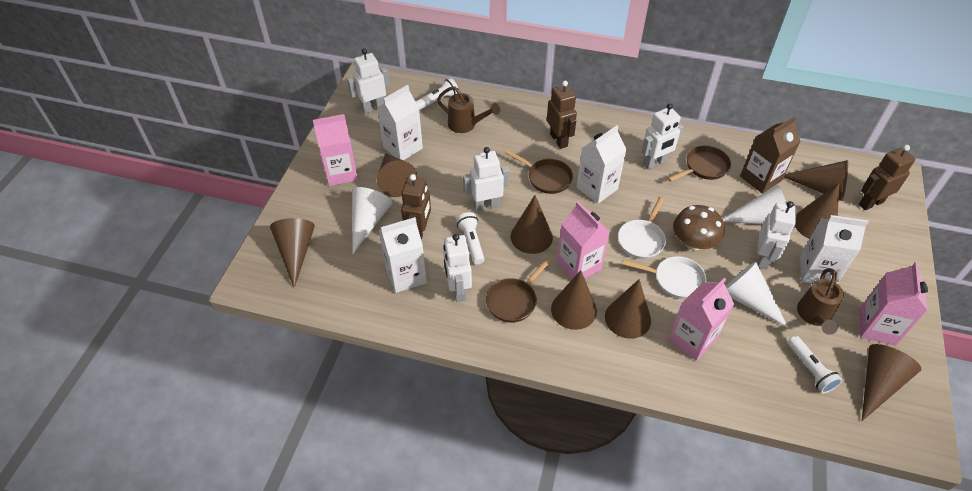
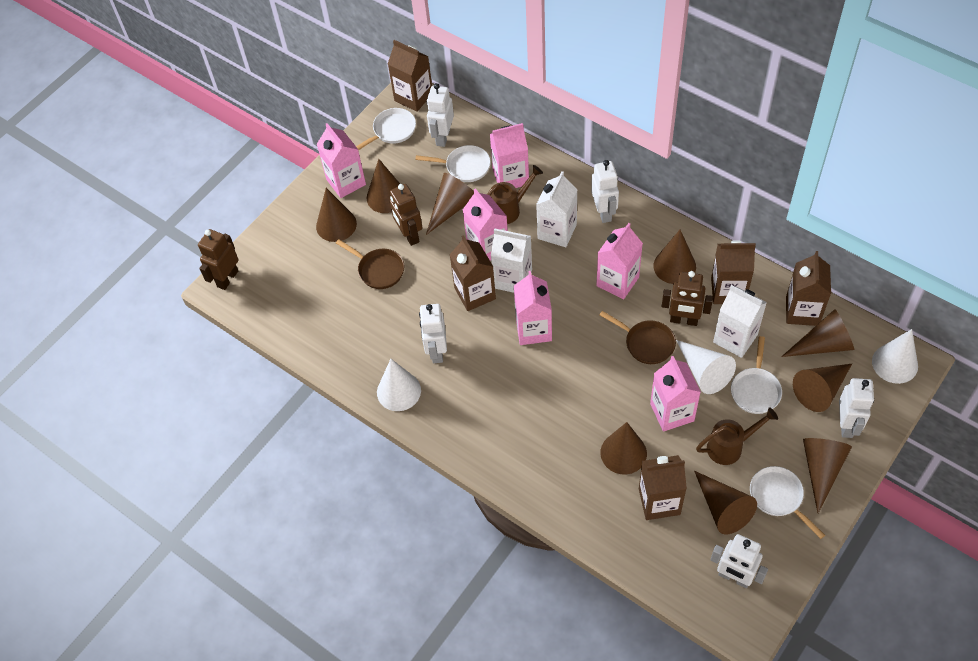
brown carton: [740,116,801,194] = 1 -> [388,40,432,112] [450,235,496,311] [639,455,687,520] [711,240,756,304] [786,251,831,326] = 5
brown cone: [270,218,315,288] [377,153,417,197] [511,195,553,254] [551,270,597,330] [605,279,651,339] [784,160,848,201] [795,183,839,239] [862,344,921,421] = 8 -> [316,188,357,242] [367,159,400,213] [426,173,474,235] [600,422,647,474] [653,230,696,284] [694,471,757,534] [781,309,854,357] [793,364,852,412] [803,438,852,513] = 9
brown mushroom: [673,205,725,250] = 1 -> none = 0
brown pan: [486,259,551,323] [505,150,573,194] [668,146,731,182] = 3 -> [336,239,404,289] [600,311,676,364] = 2
pink carton: [313,114,358,186] [557,201,609,279] [668,278,734,361] [859,262,928,345] = 4 -> [317,123,366,198] [463,188,508,261] [490,123,529,188] [514,271,552,345] [596,223,643,299] [650,356,701,432] = 6
white carton: [377,85,423,161] [379,217,427,293] [576,125,626,204] [800,215,868,284] = 4 -> [491,228,532,293] [536,171,578,247] [713,285,767,358] = 3
white flashlight: [415,78,458,110] [456,212,484,265] [788,336,842,393] = 3 -> none = 0
white pan: [618,197,666,259] [622,256,706,299] = 2 -> [356,108,416,150] [415,145,491,182] [731,336,782,414] [750,466,825,539] = 4

